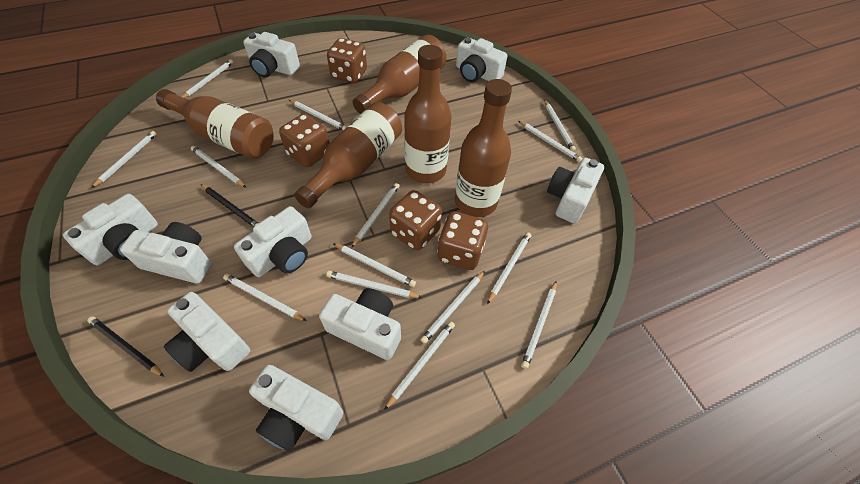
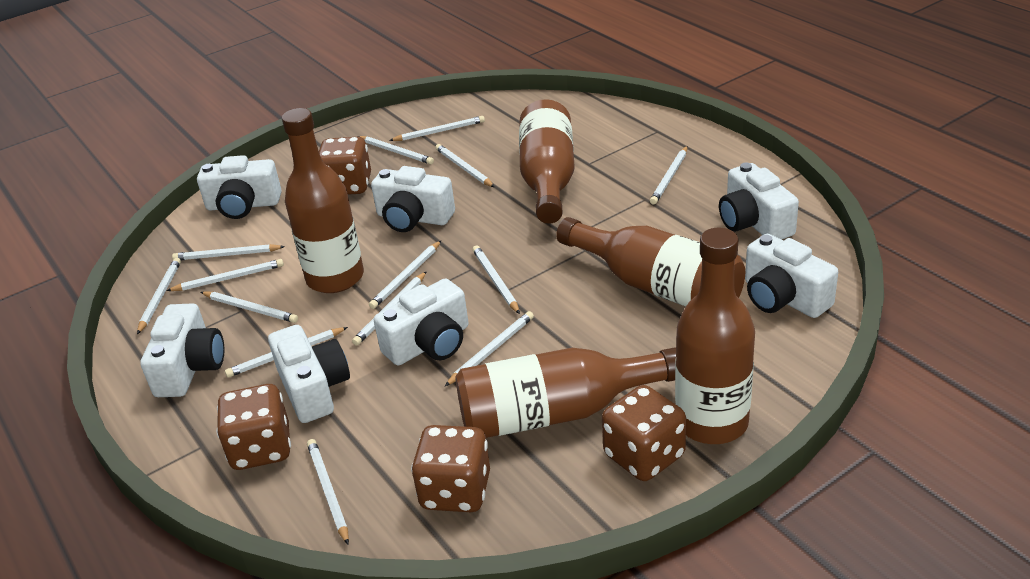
black pencil: [87,316,164,377] [200,184,259,227] = 2 -> none = 0
white camera: [63,194,158,265] [120,222,212,284] [164,292,250,372] [234,206,312,277] [243,32,300,77] [249,365,343,452] [319,288,401,360] [456,37,507,82] [547,158,604,223] = 9 -> [140,303,224,397] [197,155,282,219] [268,325,350,423] [371,166,455,232] [374,278,469,366] [719,163,799,240] [745,234,838,318] = 7

